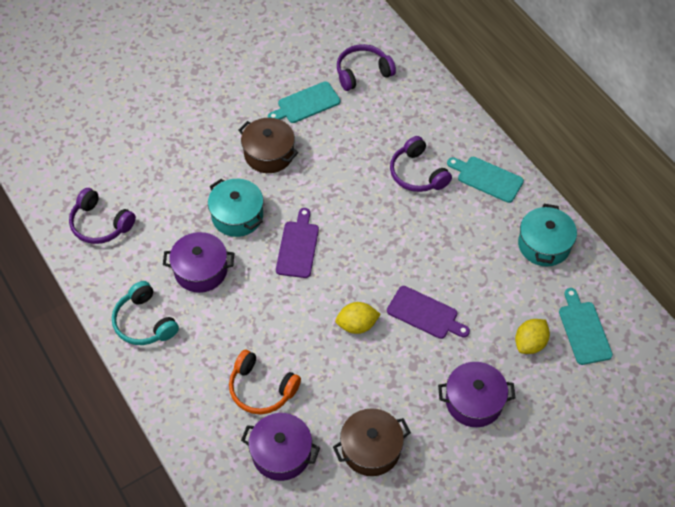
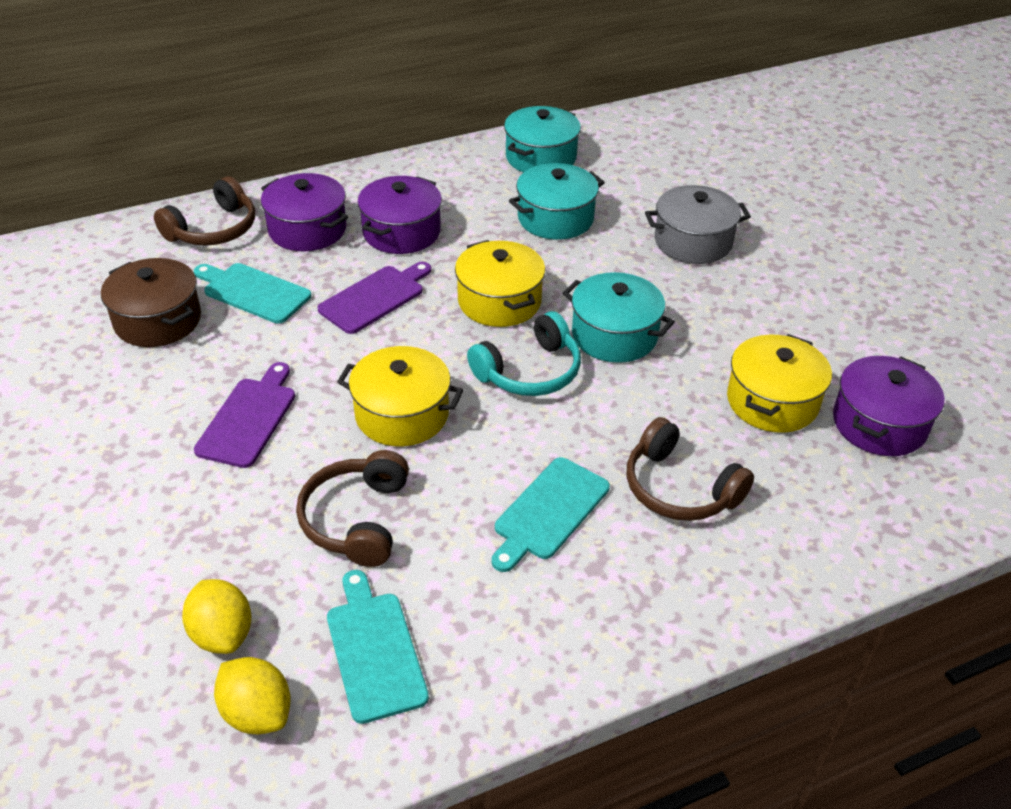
brown headphones: none = 0 -> [154,176,255,246] [296,450,409,567] [627,417,754,521] = 3
brown pot: [238,118,298,173] [333,408,411,476] = 2 -> [101,258,201,347] = 1
grey pot: none = 0 -> [645,185,751,264] = 1
orange headphones: [229,350,301,414] = 1 -> none = 0
purple headphones: [69,188,136,244] [337,44,396,91] [390,136,452,192] = 3 -> none = 0
turquoise pot: [208,179,264,237] [518,204,577,266] = 2 -> [504,106,581,172] [509,163,605,240] [563,272,675,363] = 3
yellow pot: none = 0 -> [337,346,463,446] [455,240,545,327] [727,334,832,433] = 3

